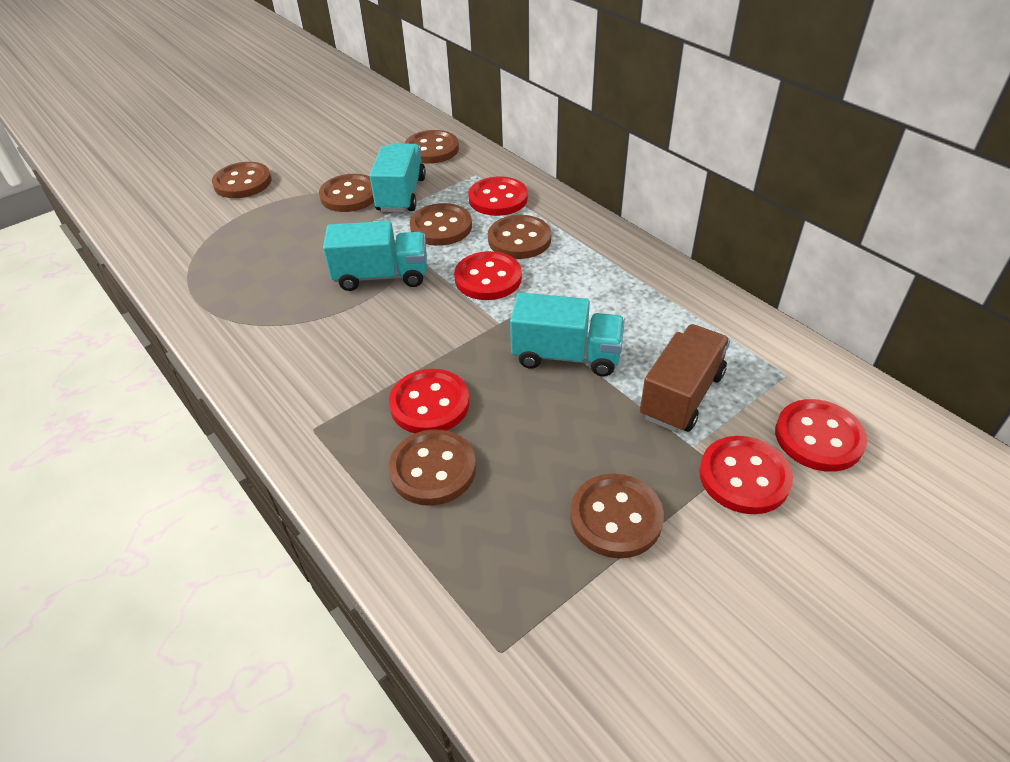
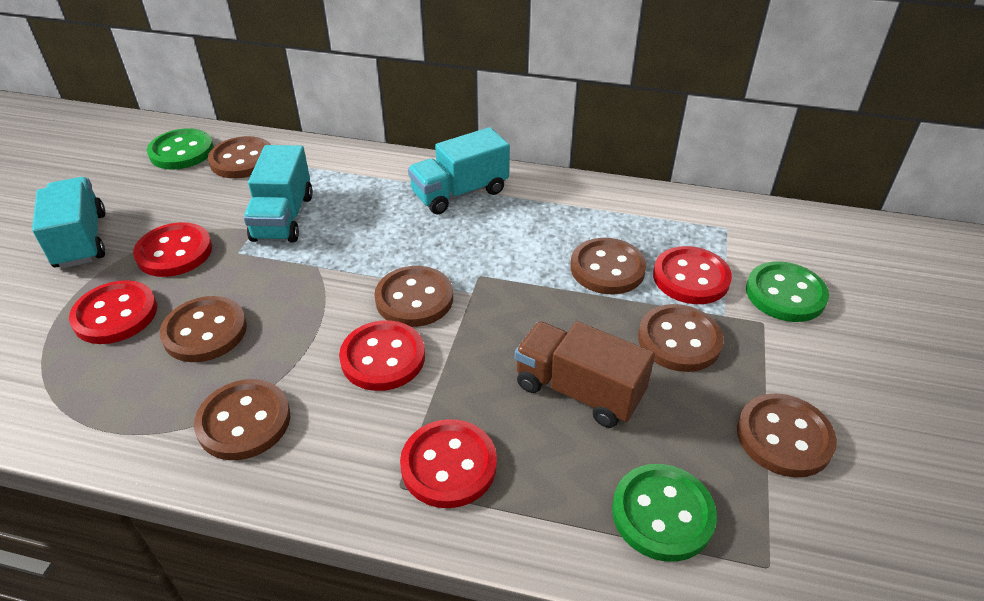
green button: none = 0 -> [147,128,214,170] [612,464,717,562] [746,261,829,322] = 3

